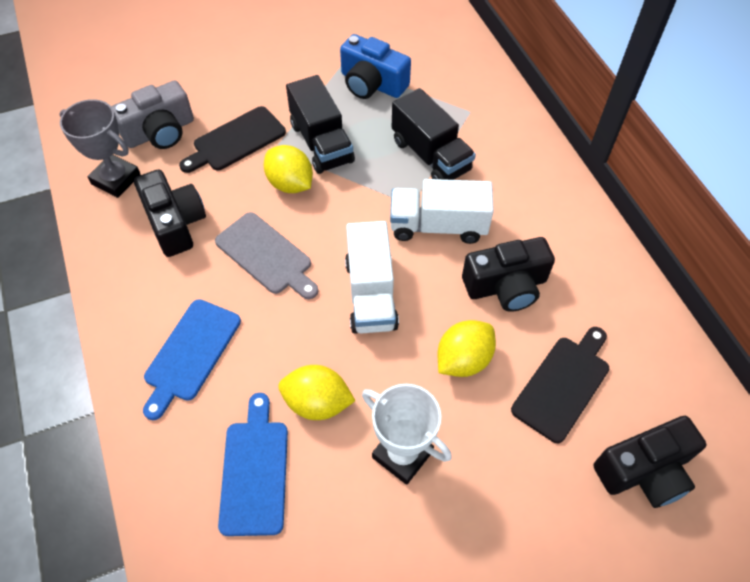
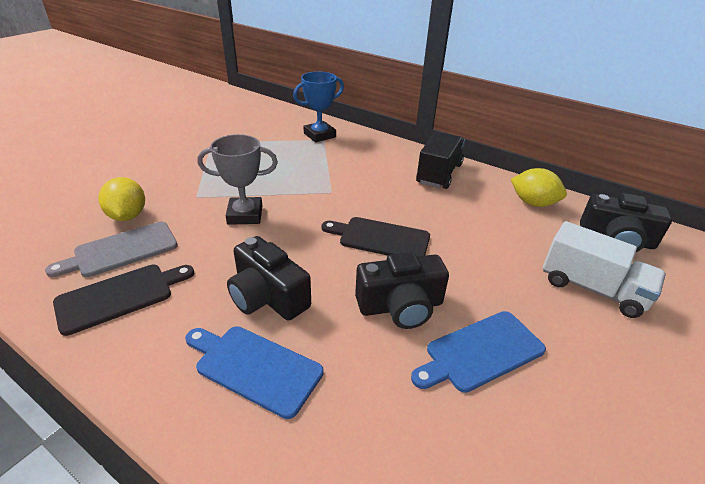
black truck: [286,75,355,174] [392,88,476,180] = 2 -> [416,132,465,189] = 1
blue camera: [340,34,411,99] = 1 -> none = 0
blue trophy: none = 0 -> [293,71,344,142] = 1
grey camera: [111,81,194,149] = 1 -> none = 0
white trophy: [362,384,452,485] = 1 -> none = 0
white truck: [345,221,399,334] [390,179,494,244] = 2 -> [543,221,666,318] = 1
yellow lemon: [264,145,313,193] [278,365,356,420] [438,320,496,377] = 3 -> [99,177,145,221] [511,168,567,207] = 2

